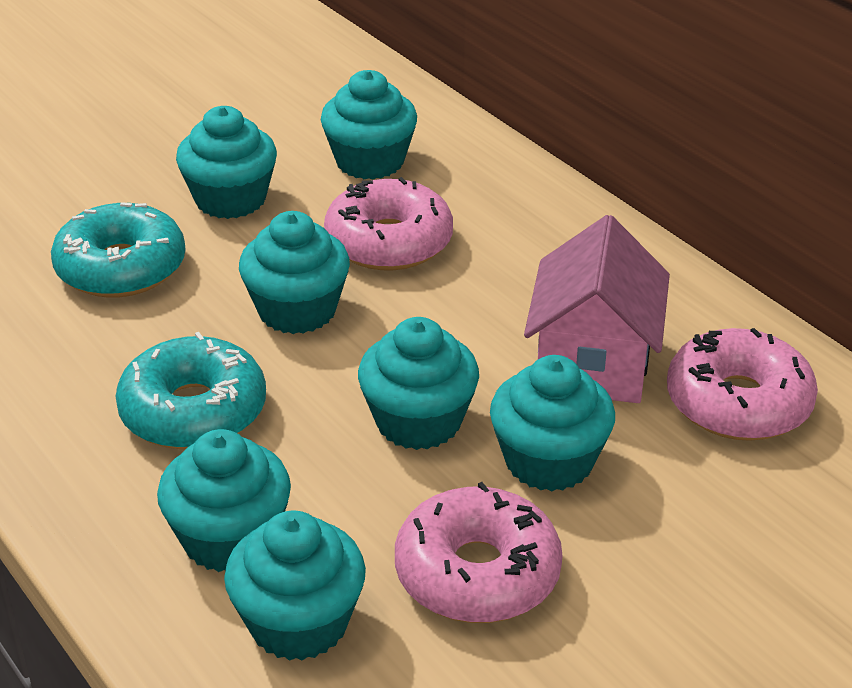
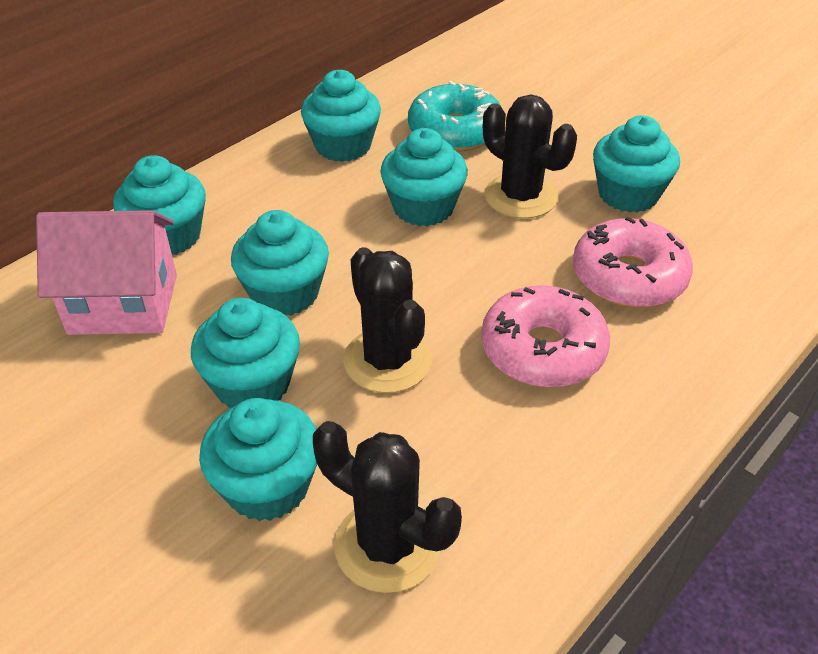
black cactus: none = 0 -> [313,421,462,593] [343,247,432,393] [483,95,577,219] = 3
pink donut: [324,177,453,270] [395,482,563,623] [667,328,818,441] = 3 -> [481,285,610,388] [573,217,693,308] = 2
turquoise donut: [51,202,186,298] [115,332,266,449] = 2 -> [408,81,502,152] = 1

